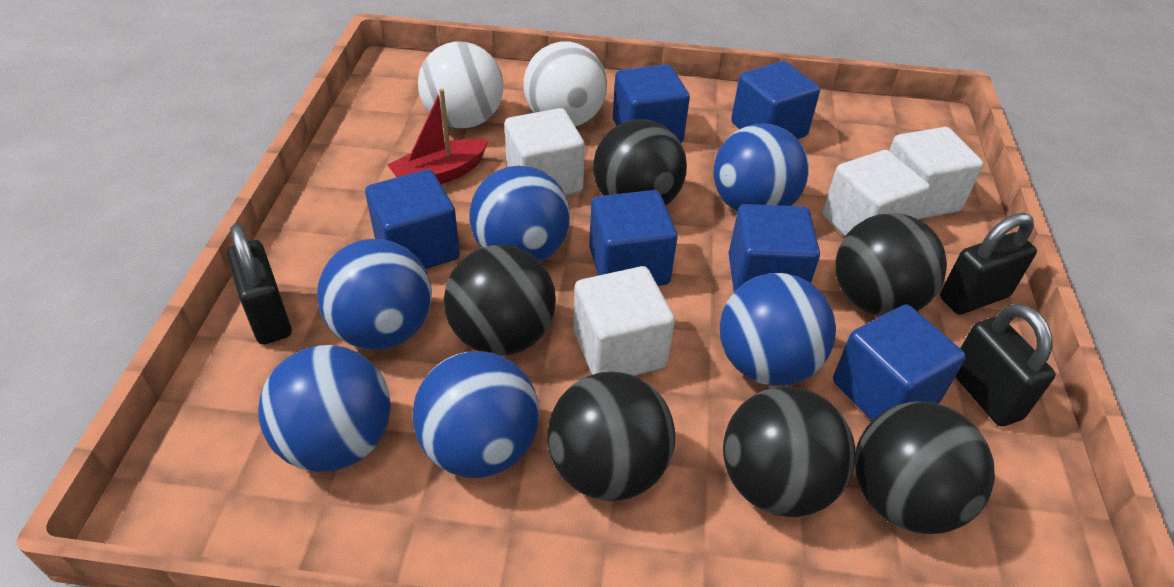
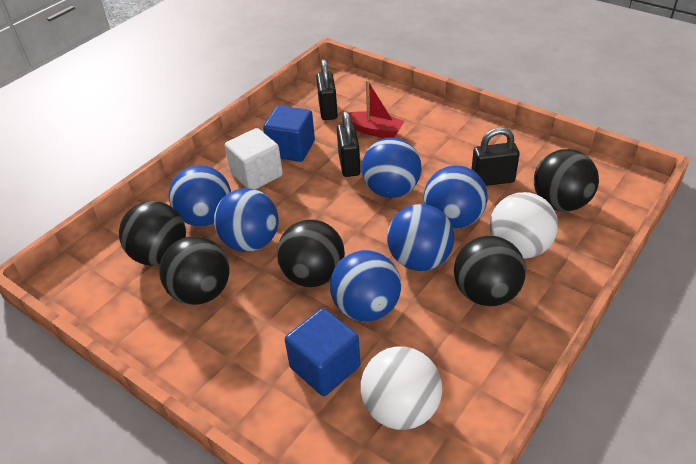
black ball: [444,245,556,356] [547,372,675,501] [593,119,687,205] [723,386,856,517] [835,213,947,316] [855,402,995,534] = 6 -> [119,201,186,266] [159,236,230,305] [277,219,345,287] [454,236,526,306] [534,149,599,211] = 5
blue cube: [365,169,460,269] [589,190,677,286] [613,64,690,143] [729,204,820,291] [731,61,820,139] [833,304,966,420] = 6 -> [263,105,315,162] [285,308,360,396] = 2
white cube: [505,108,585,196] [573,266,675,376] [823,150,930,236] [889,127,983,219] = 4 -> [225,128,283,190] = 1

